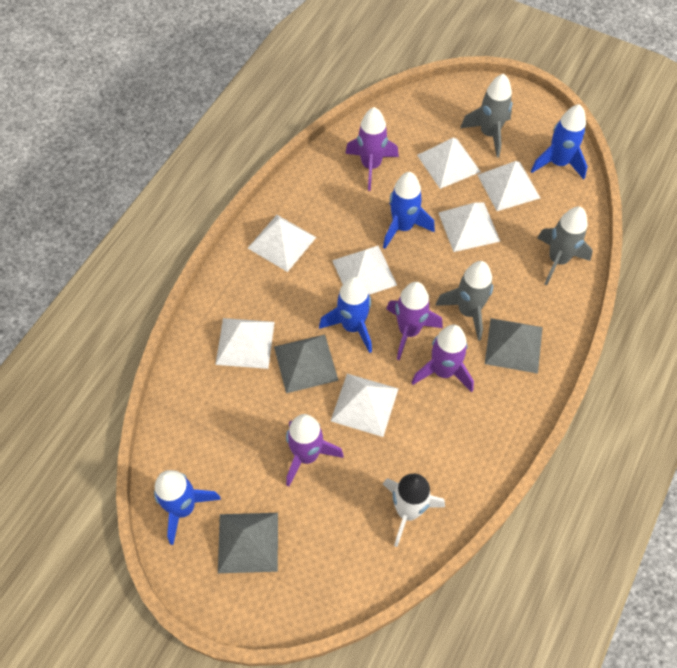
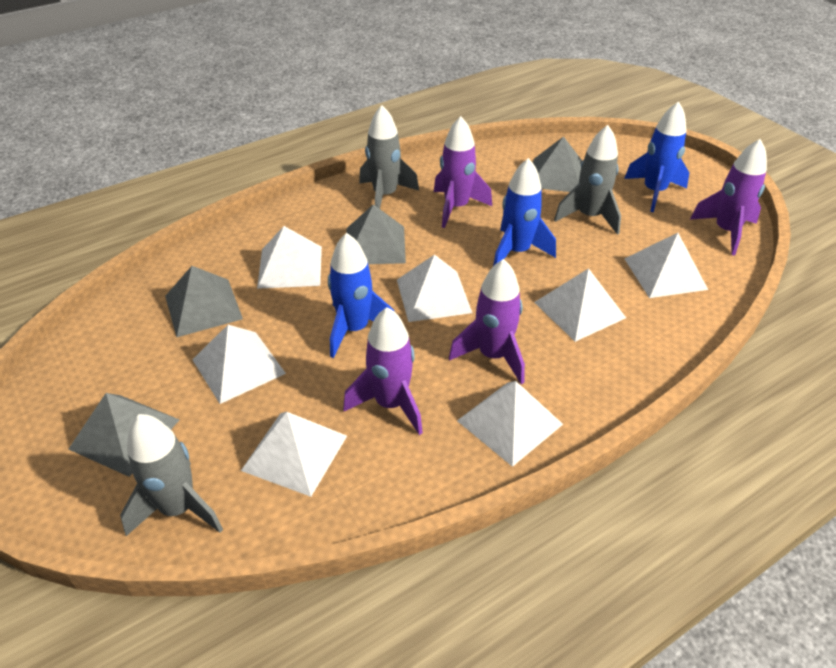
blue rocket: [154,470,221,545] [319,277,372,353] [383,172,435,249] [531,104,588,180] = 4 -> [328,233,395,358] [493,158,556,266] [624,102,689,212] = 3
grey pyramid: [218,513,278,573] [274,335,339,393] [485,318,543,374] = 3 -> [69,393,180,477] [165,266,243,337] [346,204,406,264] [533,136,582,192] = 4
white rocket: [383,473,445,547] = 1 -> none = 0

